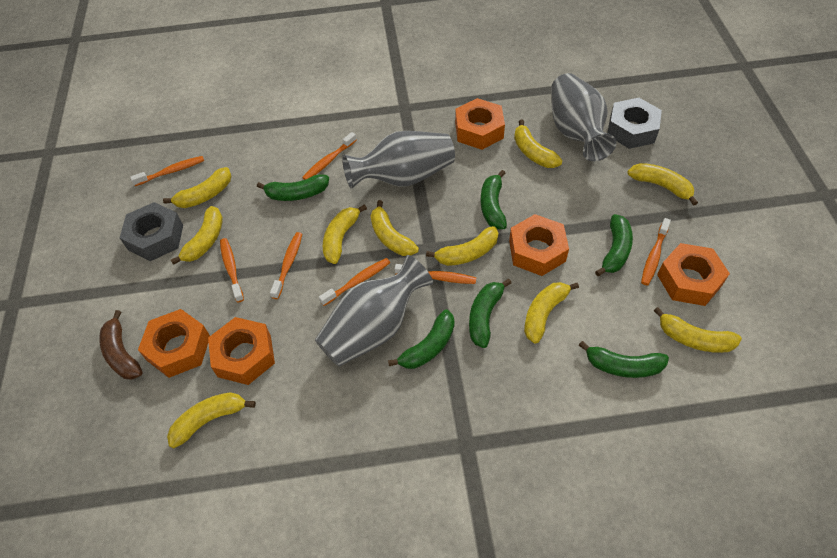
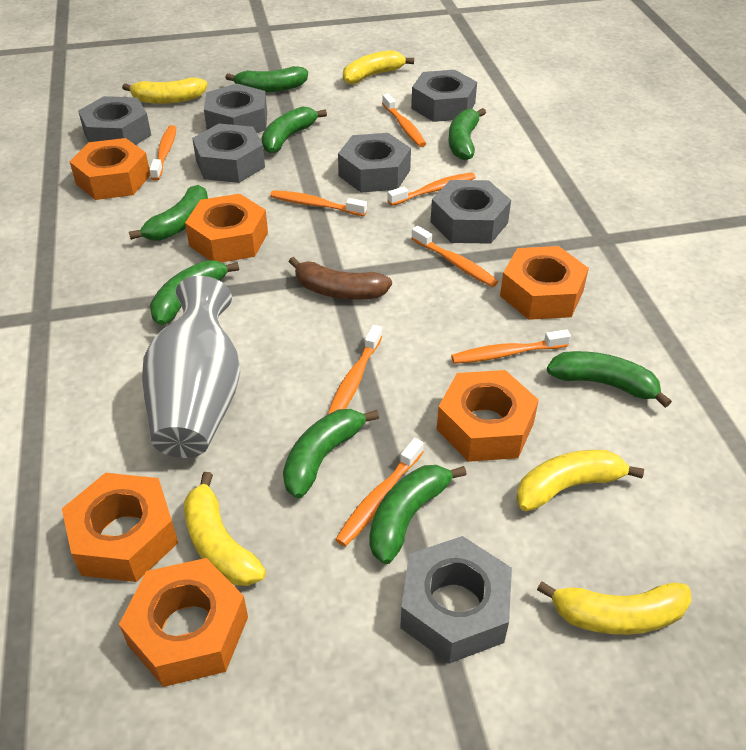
green banana: [257,174,329,201] [388,309,454,369] [469,279,511,348] [481,170,507,229] [579,341,669,378] [595,214,633,276] = 6 -> [129,185,208,241] [150,260,239,325] [226,66,308,93] [262,106,327,154] [283,409,379,498] [369,465,467,564] [448,108,486,160] [547,351,672,408] = 8
grey nut: [120,202,183,261] [607,98,662,149] = 2 -> [78,96,151,145] [192,124,265,183] [204,84,267,133] [338,133,411,193] [400,536,512,664] [411,70,477,122] [431,180,511,244] = 7
grey vase: [315,255,433,366] [342,131,455,189] [551,73,617,161] = 3 -> [142,276,240,458] = 1
orange nut: [138,309,210,378] [208,317,275,385] [455,98,505,150] [509,214,569,276] [657,243,730,306] = 5 -> [62,473,178,582] [70,138,150,200] [119,558,248,687] [185,194,268,263] [437,370,539,462] [500,246,589,320] = 6
orange toothbrush: [130,156,204,186] [220,238,244,303] [270,232,302,299] [302,132,357,180] [319,258,390,306] [395,264,476,284] [641,218,671,286] = 7 -> [149,125,176,181] [270,190,367,216] [327,325,382,415] [335,438,424,547] [382,93,426,147] [388,172,476,206] [411,226,499,287] [451,329,571,364] = 8
yellow banana: [163,167,231,208] [167,392,256,448] [171,206,223,265] [323,204,367,264] [371,200,419,256] [426,226,498,266] [514,120,563,168] [524,282,579,344] [628,163,698,206] [654,307,742,353] = 10 -> [122,77,208,104] [184,472,266,586] [343,50,414,84] [516,450,644,511] [537,581,692,635] = 5

